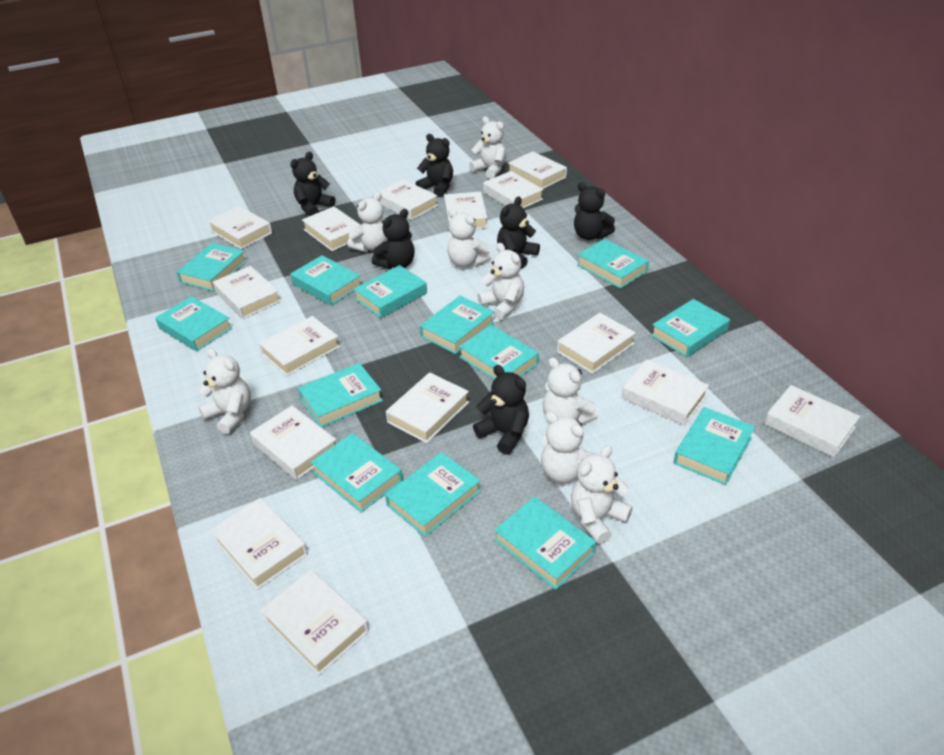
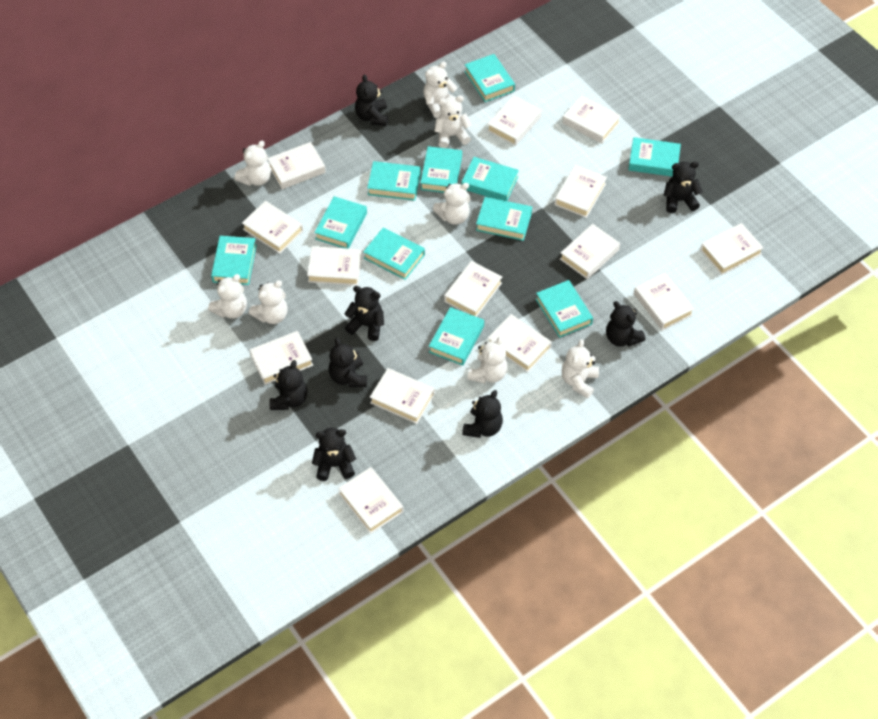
black teddy bear: [290,152,335,216] [372,209,415,270] [416,134,453,197] [473,365,529,455] [497,197,540,269] [574,182,615,240] = 6 -> [270,360,307,410] [312,428,356,481] [329,338,367,387] [345,286,384,341] [355,74,388,126] [462,390,503,438] [606,301,645,347] [663,161,703,213] = 8
turquoise book: [155,296,232,352] [177,243,247,291] [291,255,361,305] [298,363,383,428] [311,433,403,513] [353,265,427,318] [385,452,481,537] [420,296,495,354] [459,325,539,379] [494,497,596,590] [577,239,649,289] [651,299,730,358] [673,407,755,485] = 13 -> [211,236,257,285] [314,196,367,249] [363,227,425,280] [367,161,421,201] [420,146,462,193] [429,307,484,366] [461,157,519,201] [464,54,515,102] [476,197,532,241] [536,280,593,338] [628,137,681,177] = 11
white book: [208,206,272,249] [210,498,308,590] [213,266,281,319] [250,405,336,480] [259,316,340,376] [260,570,369,676] [302,206,360,251] [379,179,438,220] [386,372,469,443] [444,191,488,231] [483,171,543,208] [508,151,567,189] [557,313,636,374] [622,359,709,426] [764,385,860,457] = 15 -> [242,201,303,254] [250,331,313,385] [268,142,326,189] [307,246,362,286] [338,467,403,534] [370,368,435,424] [444,261,502,317] [487,95,542,146] [488,314,552,372] [554,165,607,218] [560,224,620,279] [562,95,621,144] [634,273,694,330] [700,223,764,275] = 14

